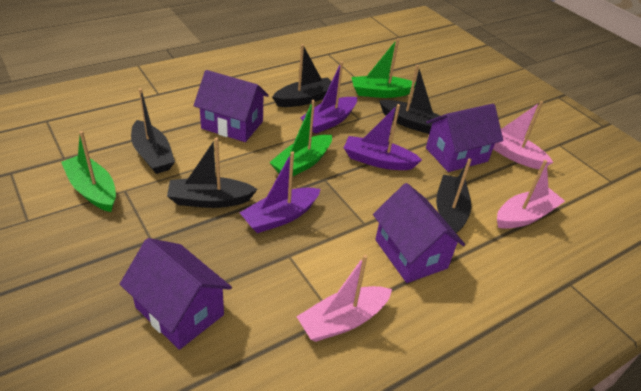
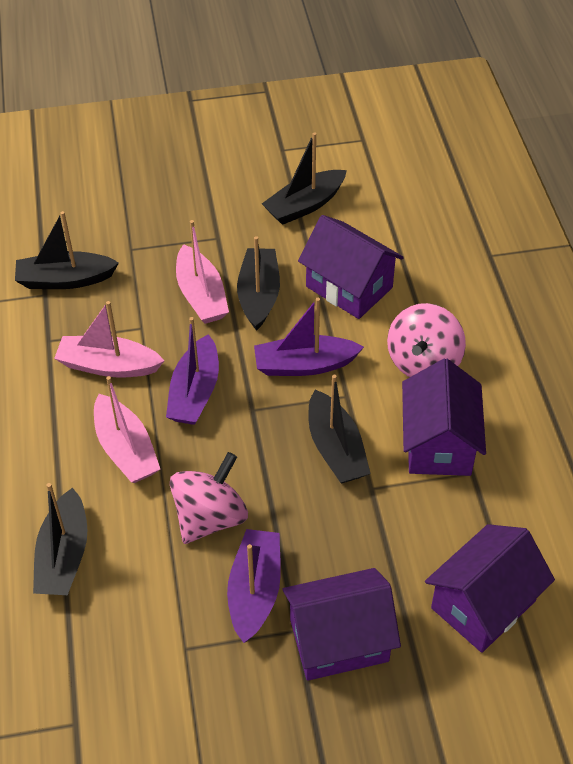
green boat: [61,131,116,212] [269,100,332,176] [351,38,416,98] = 3 -> none = 0
pink spinning top: none = 0 -> [170,452,248,544] [387,303,466,377] = 2

